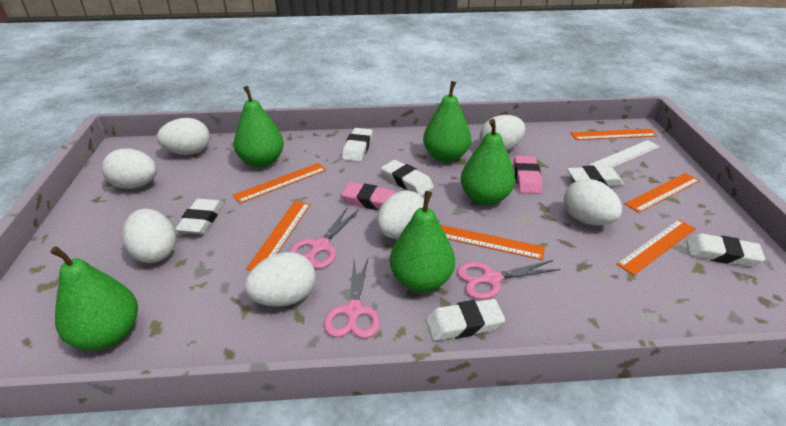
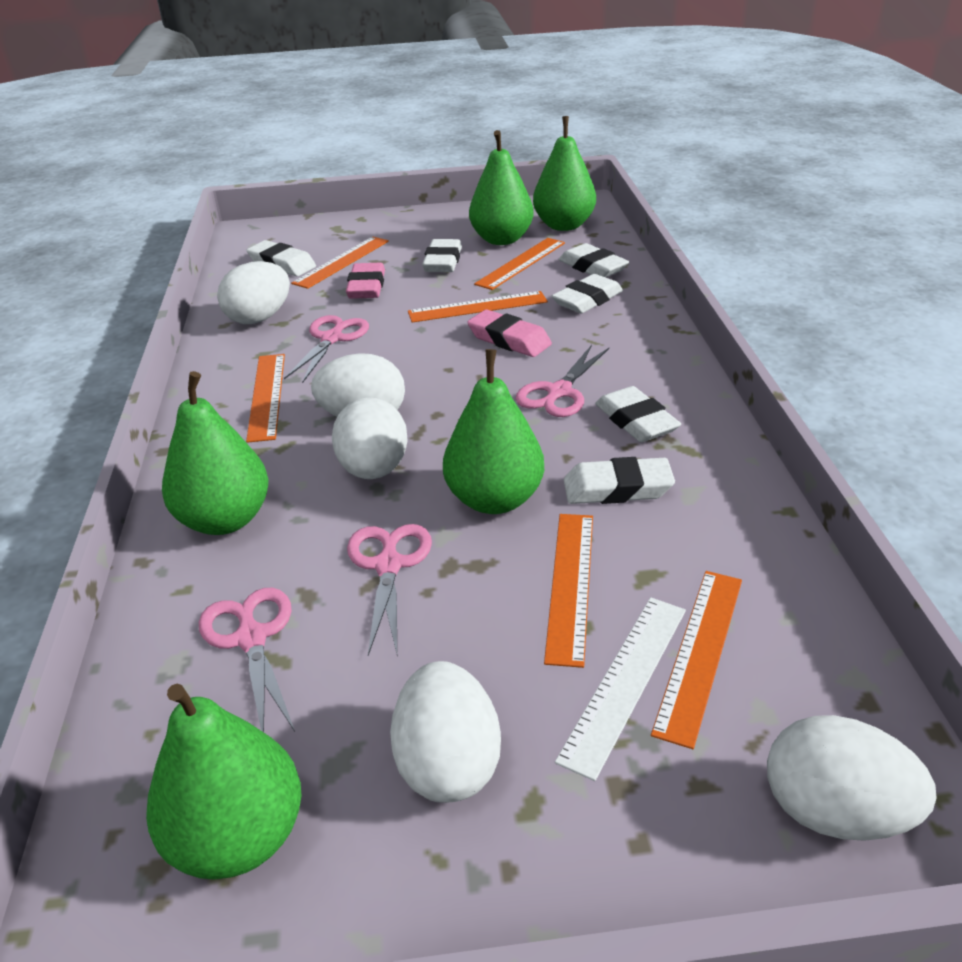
pink scissors: [289,207,359,269] [324,259,380,338] [457,260,561,300] = 3 -> [199,588,295,732] [284,315,369,383] [347,524,432,655] [516,345,609,417] = 4
white egg: [102,148,157,189] [122,209,176,263] [157,118,210,155] [244,252,316,307] [377,191,424,239] [480,115,525,151] [564,179,622,226] = 7 -> [217,261,290,324] [311,353,405,417] [332,398,407,479] [390,661,501,803] [767,715,937,841] = 5

